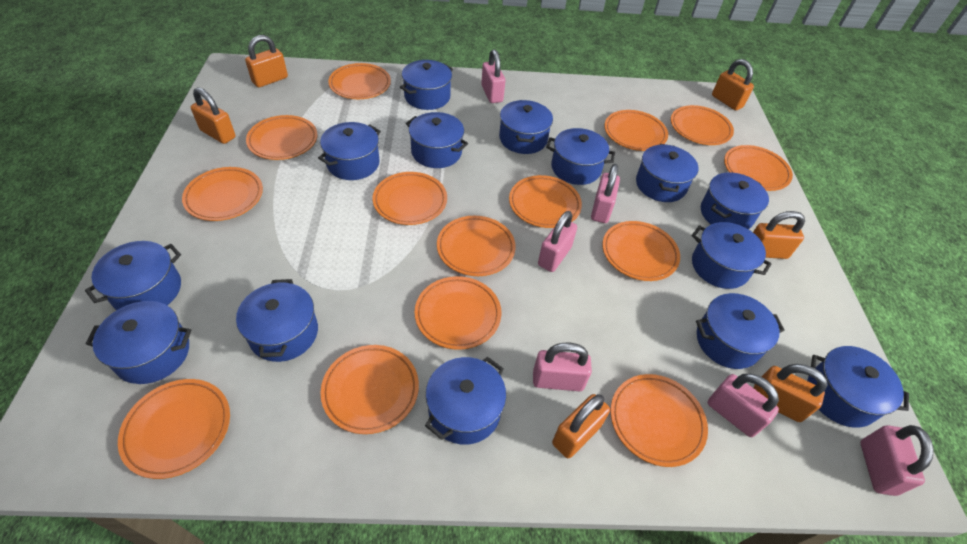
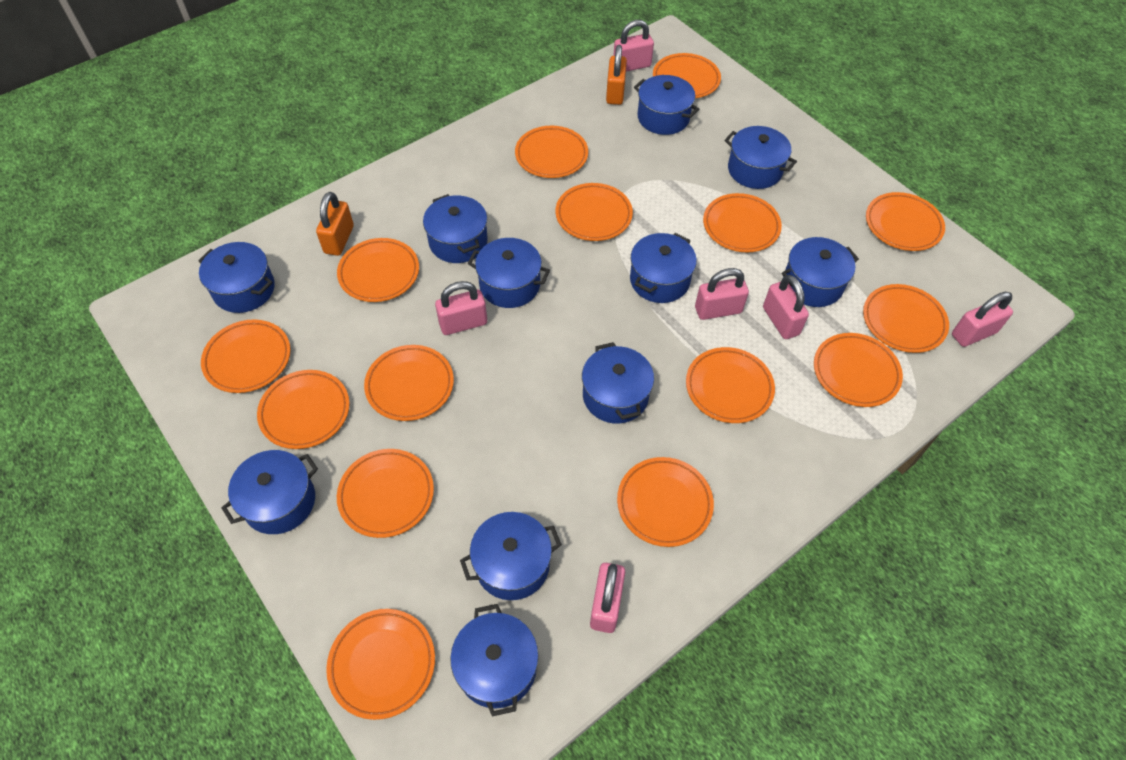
blue pot: [85,241,181,310] [85,301,192,384] [236,279,318,362] [318,122,381,180] [400,60,453,110] [406,112,468,168] [425,357,506,445] [499,100,553,154] [546,128,615,185] [636,144,699,202] [692,222,772,289] [696,293,785,369] [701,172,769,229] [807,346,909,427] = 14 -> [198,242,275,313] [221,450,318,534] [423,194,488,263] [450,604,539,716] [460,512,562,600] [468,238,550,308] [582,342,654,424] [630,233,697,303] [634,75,699,135] [724,126,797,189] [782,237,859,307] = 11
orange padlock: [191,87,235,144] [245,35,288,87] [552,394,610,458] [712,59,754,110] [753,211,805,259] [754,364,828,422] = 6 -> [316,192,354,256] [606,45,627,105] = 2
orange plate: [118,379,230,479] [182,167,263,221] [246,115,318,160] [321,345,419,434] [328,63,391,99] [373,172,447,225] [415,276,501,350] [437,216,516,276] [509,175,582,228] [602,221,680,281] [604,110,668,151] [610,374,708,467] [671,105,734,145] [724,145,793,191] = 14 -> [201,320,291,393] [257,370,350,449] [326,609,435,720] [337,238,419,302] [337,449,434,538] [364,345,454,421] [515,126,588,178] [555,183,633,241] [617,457,714,547] [653,53,721,98] [686,347,775,423] [703,193,782,252] [814,333,903,407] [863,284,949,353] [866,192,945,251] = 15

